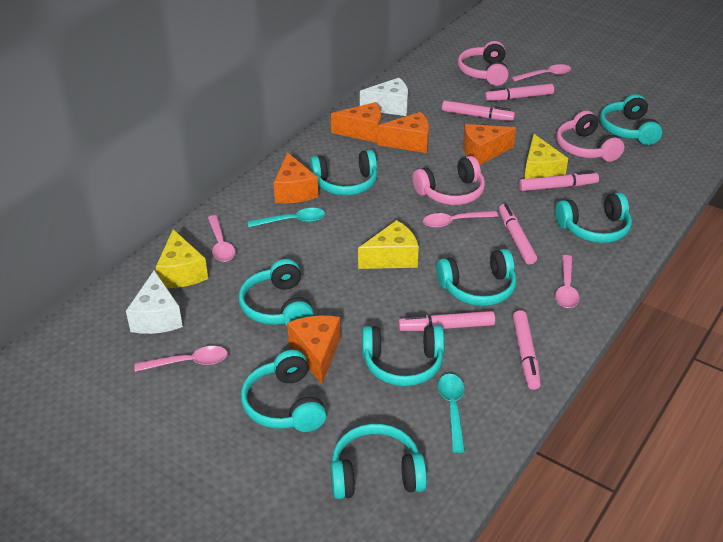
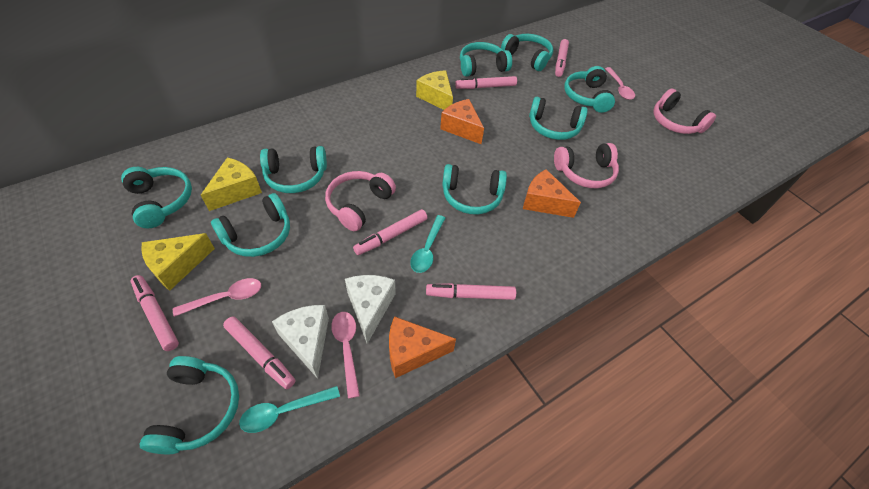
orange cheese: [274,152,318,203] [287,316,341,384] [331,102,381,143] [378,112,429,153] [463,124,516,165] = 5 -> [389,316,456,378] [440,99,484,144] [523,169,581,218] = 3
pink spoon: [134,346,228,372] [208,215,235,262] [423,211,498,228] [511,64,571,82] [555,255,579,308] = 5 -> [173,278,261,317] [331,312,360,399] [605,67,635,100] = 3
turquoise headphones: [239,259,314,326] [241,350,326,432] [310,150,377,195] [331,424,427,499] [362,325,444,386] [436,249,516,306] [555,192,632,243] [600,94,662,145] = 8 -> [121,167,192,228] [140,356,239,454] [211,193,290,257] [260,146,327,193] [442,164,507,214] [460,42,512,77] [501,34,553,71] [529,97,588,140] [564,66,615,113] = 9

